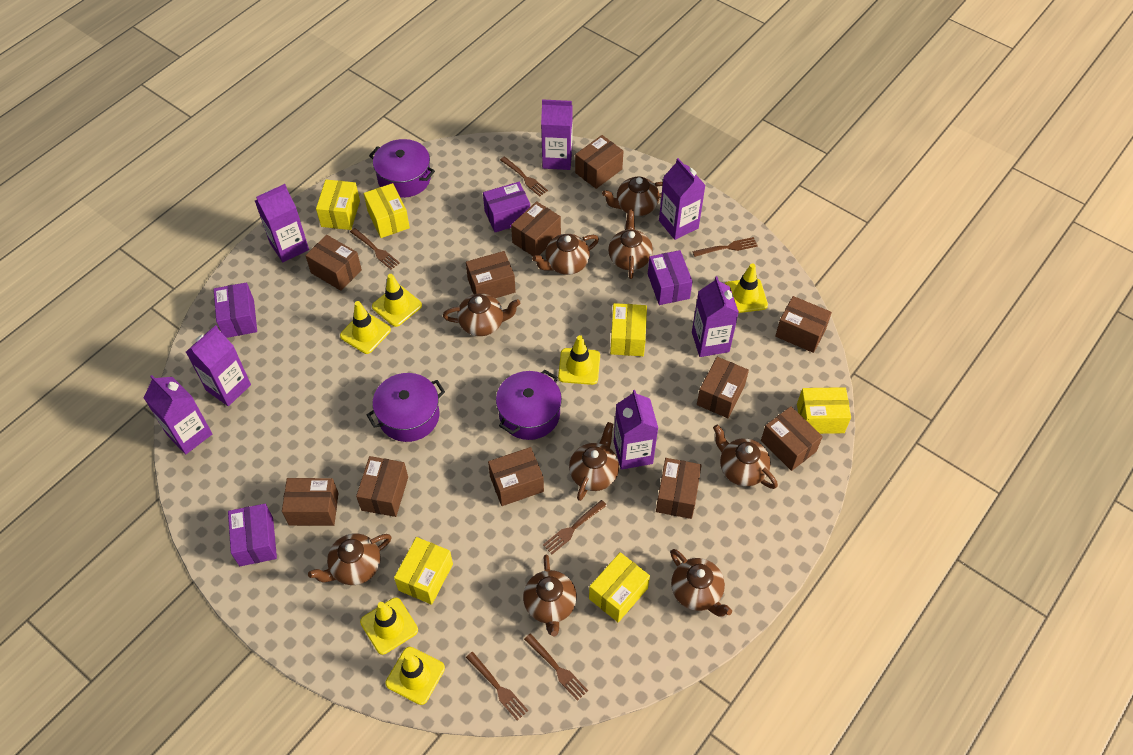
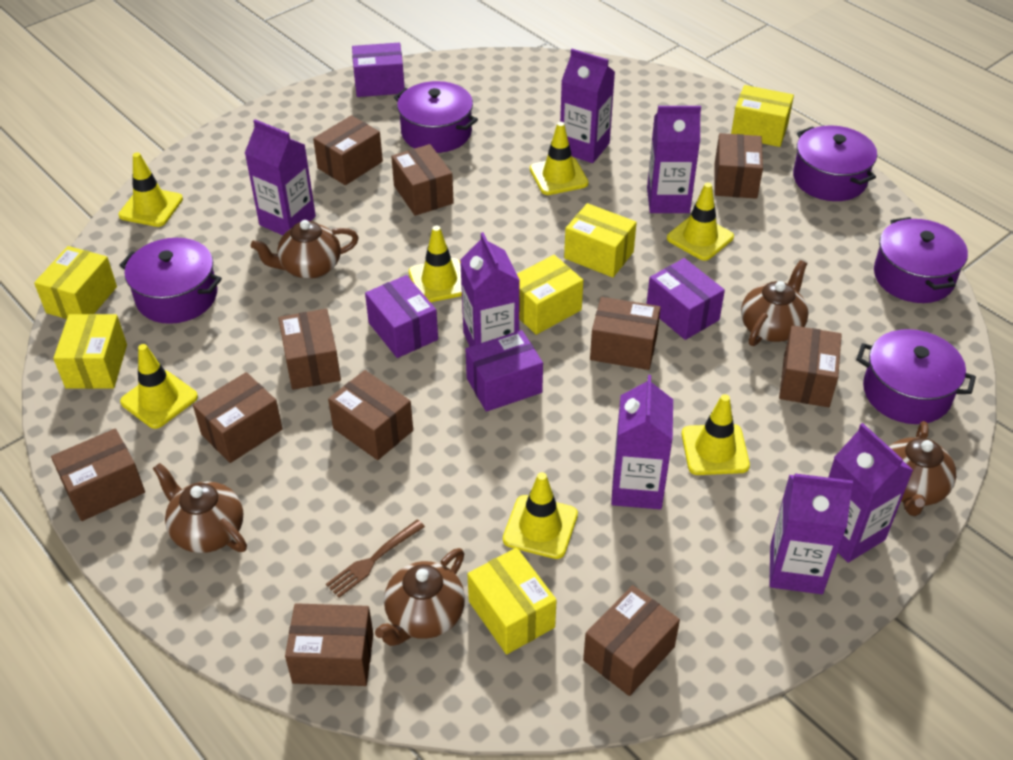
brown fork: [350,228,400,270] [466,652,528,721] [500,157,548,197] [524,633,588,701] [543,500,607,554] [693,237,758,257] = 6 -> [326,519,425,598] = 1
brown teapot: [308,533,391,585] [443,293,521,336] [523,555,577,637] [532,234,599,275] [569,422,619,501] [602,176,663,216] [608,210,653,279] [670,549,732,617] [713,424,778,489] = 9 -> [153,463,247,553] [251,220,359,279] [375,548,465,646] [741,260,808,346] [889,421,956,516] = 5
purple pot: [367,373,445,442] [369,139,435,198] [496,370,562,440] = 3 -> [119,238,222,324] [394,81,478,153] [793,126,877,201] [856,329,976,424] [874,217,968,303] = 5
yellow traffic cone: [340,301,391,354] [360,598,418,655] [372,274,422,327] [386,647,445,705] [558,335,600,385] [725,263,768,313] = 6 -> [119,152,183,227] [120,344,198,429] [409,226,462,302] [503,472,578,559] [530,122,588,195] [667,182,734,261] [682,394,750,475] = 7

